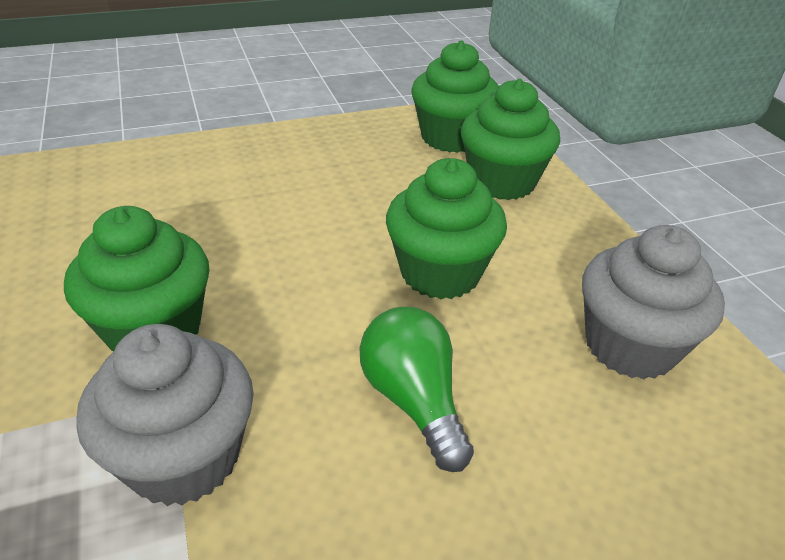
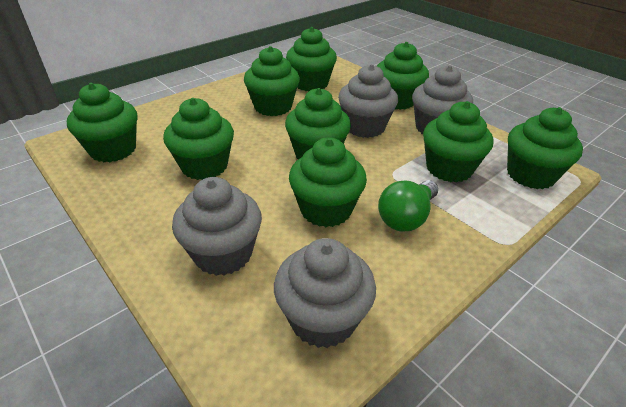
green cupcake: [64,206,210,351] [386,158,507,299] [411,40,499,153] [461,79,560,200] = 4 -> [67,83,138,162] [163,98,234,180] [244,46,300,116] [285,88,351,159] [286,27,337,91] [289,137,367,227] [377,42,429,110] [423,101,493,183] [507,107,583,189] = 9
grey cupcake: [76,324,254,506] [582,225,725,380] = 2 -> [172,177,262,276] [274,238,376,348] [338,64,398,138] [412,65,473,134] = 4

